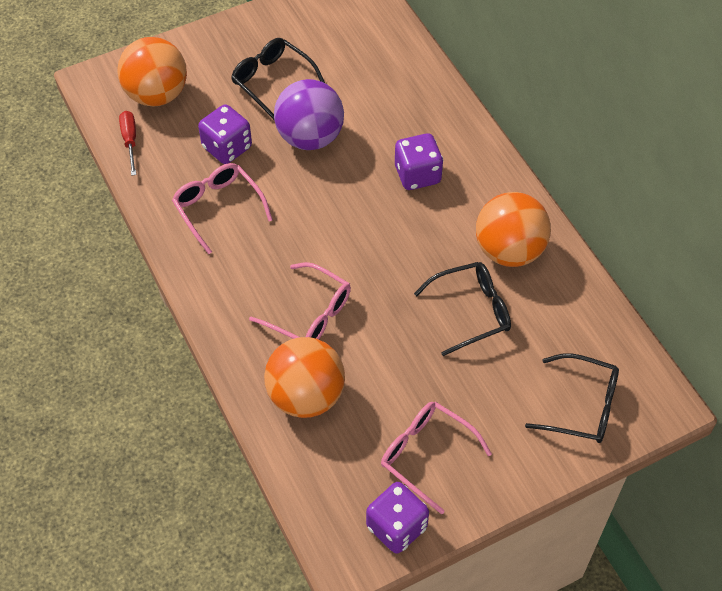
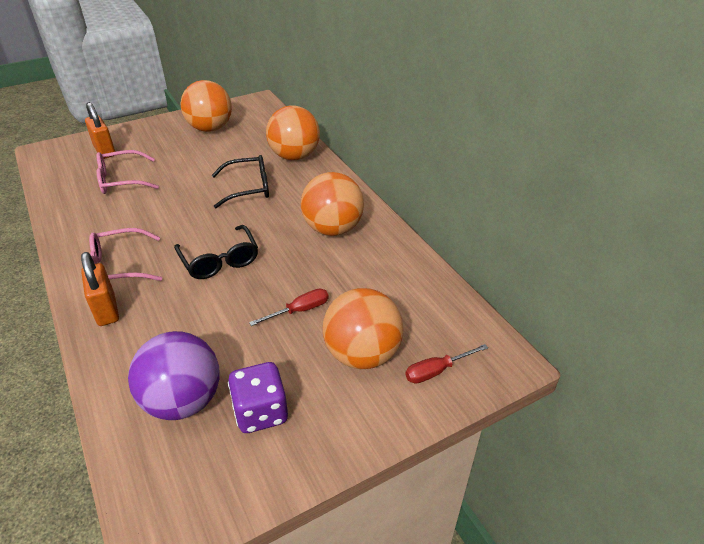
black glasses: [231,38,325,121] [414,262,511,356] [525,353,619,443] = 3 -> [174,225,258,279] [212,155,269,208] = 2
orange ball: [118,37,187,107] [264,337,345,418] [476,192,551,267] = 3 -> [180,80,232,132] [266,106,320,160] [301,172,364,236] [323,288,404,369] = 4
orange padlock: none = 0 -> [81,252,119,326] [85,102,115,159] = 2
pink glasses: [172,163,273,254] [249,262,351,339] [381,402,492,514] = 3 -> [89,228,162,281] [97,150,159,194] = 2
purple dice: [198,104,252,164] [366,482,429,554] [395,133,443,190] = 3 -> [228,362,288,433] = 1
red screwdriver: [119,111,136,176] = 1 -> [249,289,329,326] [405,344,488,384] = 2

